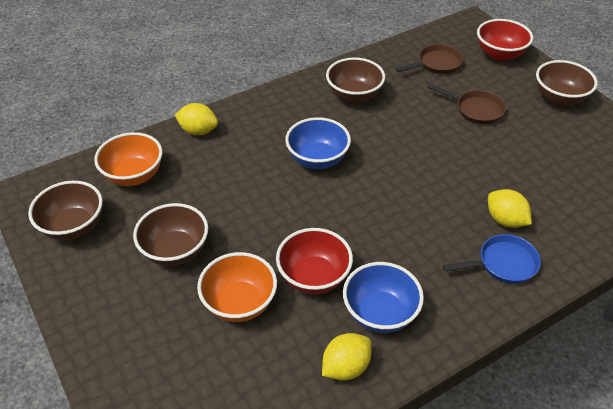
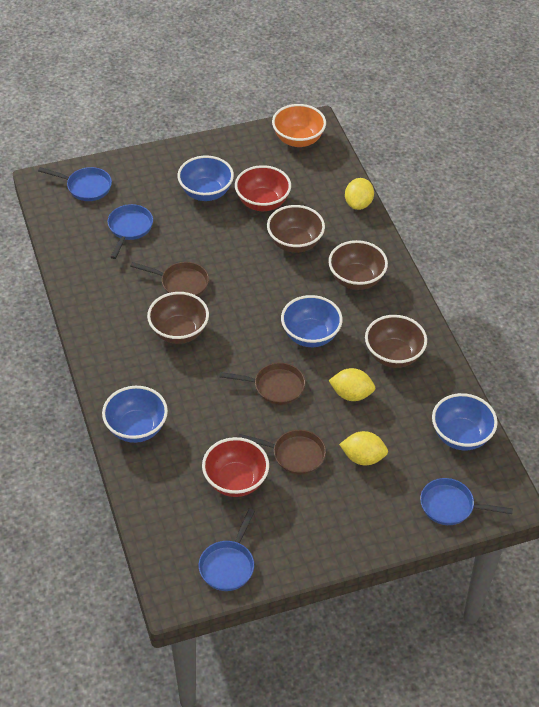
blue bowl: [285,117,351,169] [343,262,424,333] = 2 -> [102,386,168,443] [177,156,234,201] [281,295,343,347] [432,393,498,450] = 4
blue pan: [443,234,541,284] = 1 -> [38,167,112,201] [108,204,153,259] [199,508,255,591] [420,478,513,525] = 4
brown pan: [396,44,463,74] [427,84,506,124] = 2 -> [130,262,209,296] [219,363,305,405] [238,430,326,475] = 3
orange bowl: [94,132,162,186] [197,252,277,322] = 2 -> [272,104,326,147] = 1

